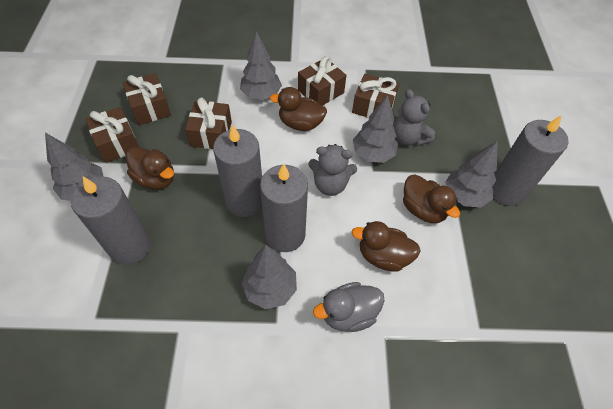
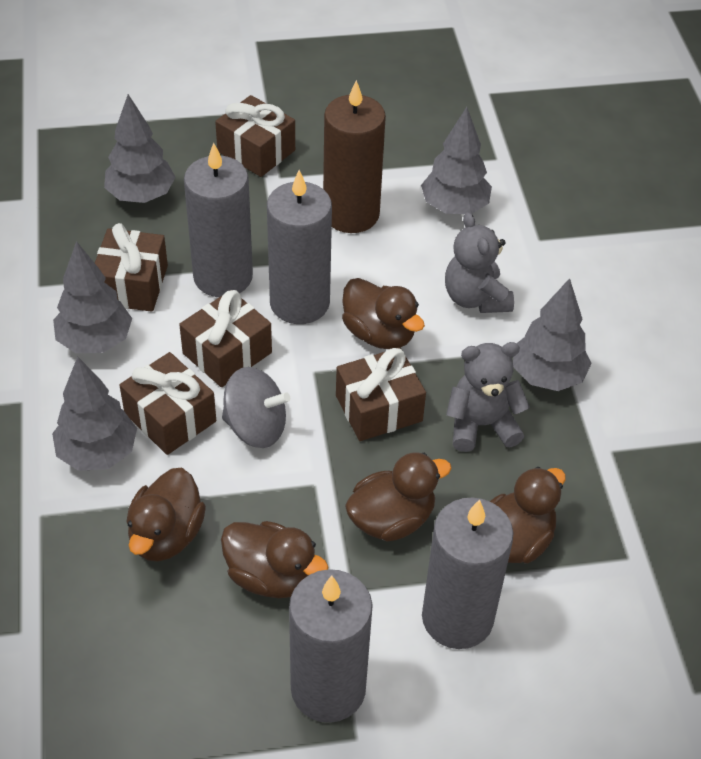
brown candle: none = 0 -> [323,80,386,233] = 1
brown duck: [126,147,174,189] [270,87,327,131] [352,221,421,272] [403,174,460,223] = 4 -> [127,468,206,561] [221,521,329,598] [342,278,425,349] [345,453,452,541] [490,467,566,564] = 5
grey duck: [313,282,384,332] = 1 -> none = 0
grey spinning top: none = 0 -> [222,367,290,448] = 1

